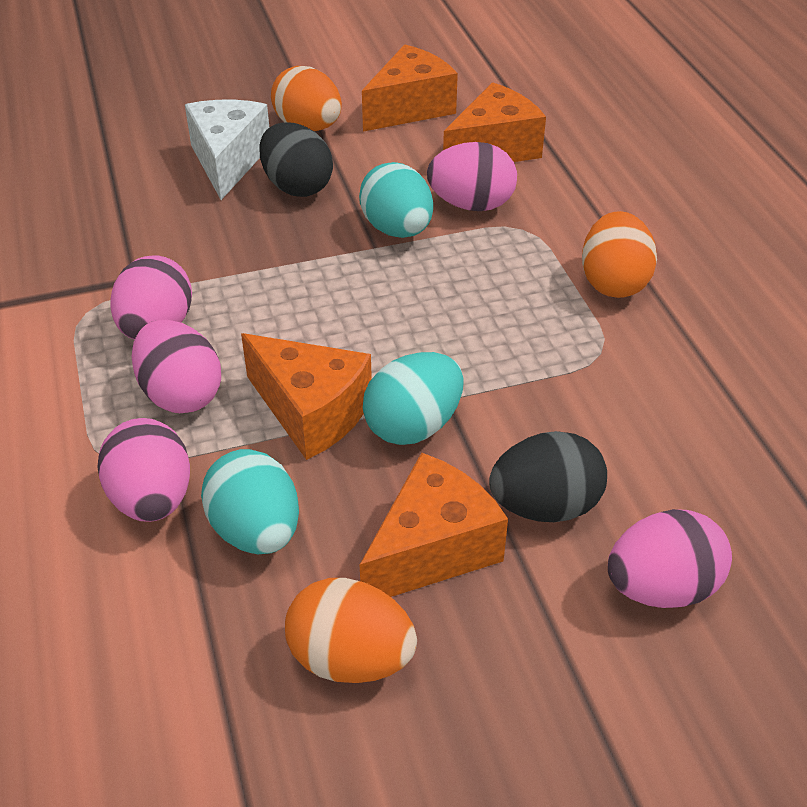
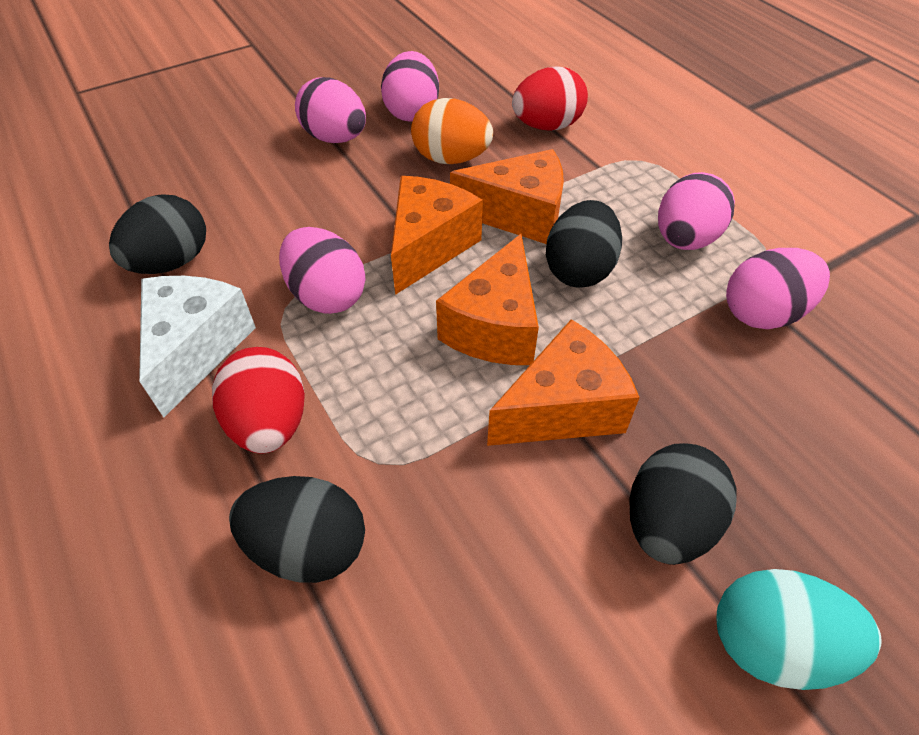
black egg: [259,122,333,197] [489,431,607,522] = 2 -> [109,195,206,274] [229,476,365,583] [546,200,622,288] [630,443,737,565] = 4
orange egg: [271,66,342,131] [285,578,417,683] [582,211,657,298] = 3 -> [411,98,493,164] = 1
red egg: none = 0 -> [212,347,305,453] [512,67,588,131] = 2
turquoise egg: [201,449,299,554] [359,162,433,238] [363,352,464,445] = 3 -> [717,569,882,690] = 1

